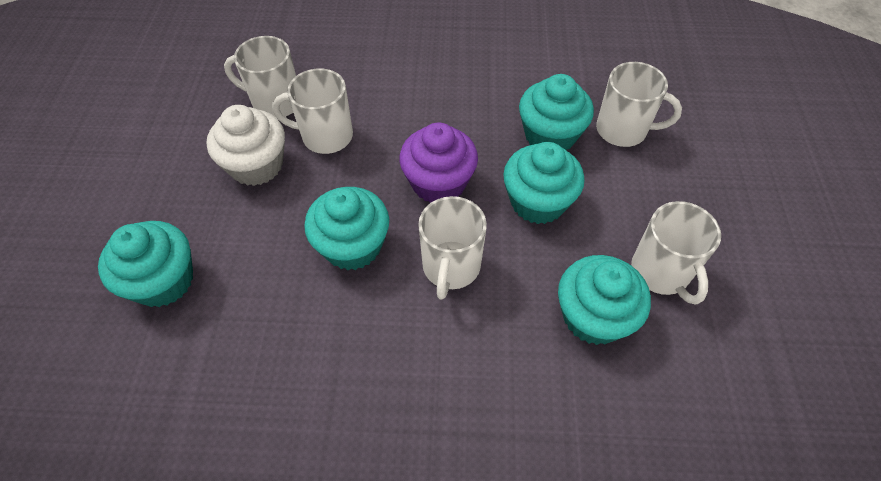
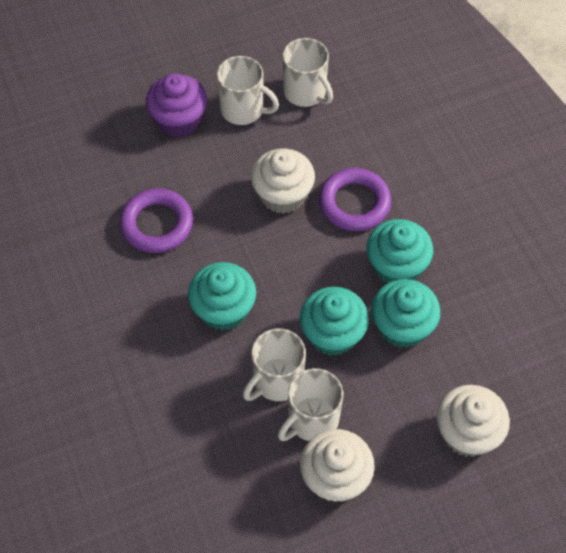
purple ring: none = 0 -> [120,188,193,253] [319,168,391,231] = 2
turquoise cupcake: [98,221,193,307] [304,187,389,270] [503,142,585,224] [519,74,594,150] [558,255,651,345] = 5 -> [188,262,256,331] [299,287,369,356] [366,219,433,283] [371,279,441,348] = 4
white cupcake: [206,105,285,186] = 1 -> [251,149,315,214] [300,429,375,502] [437,385,510,457] = 3
white mug: [224,36,296,117] [272,68,353,154] [418,196,487,300] [596,62,682,147] [631,201,721,305] = 5 -> [217,56,279,125] [243,328,306,401] [278,368,343,441] [282,38,333,107] = 4

